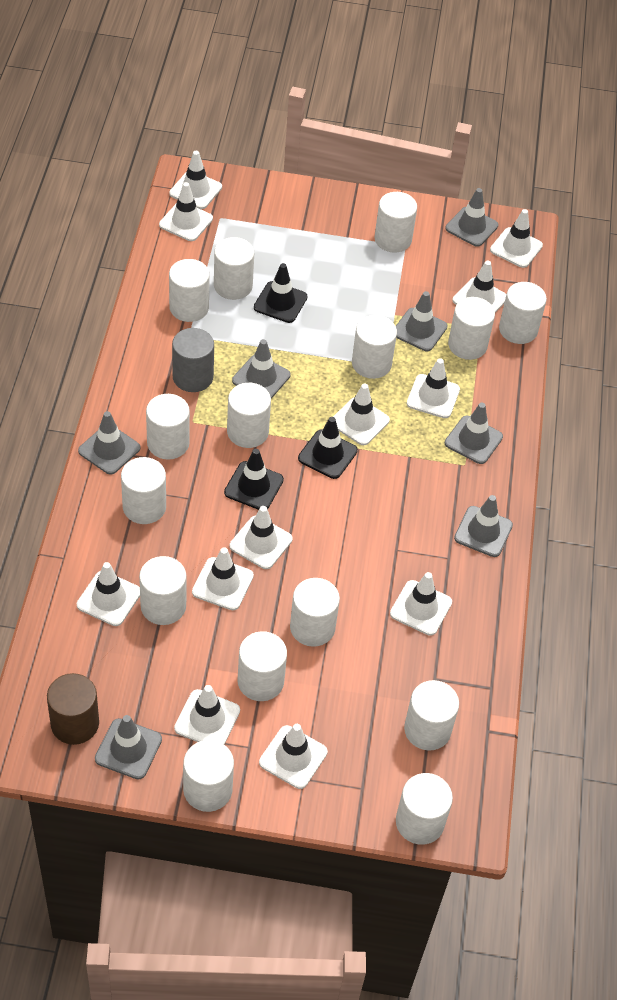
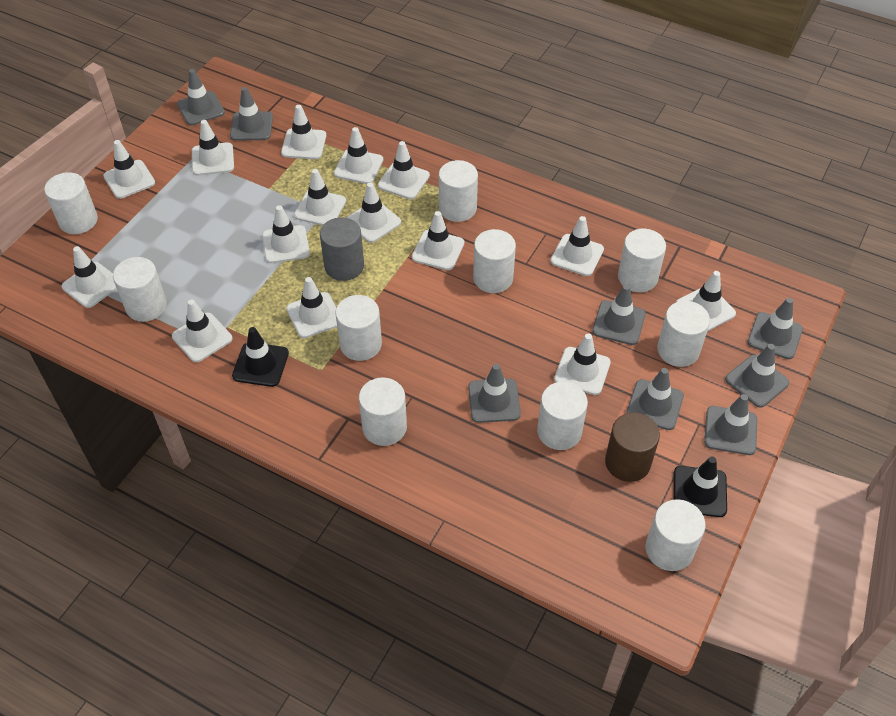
black traffic cone: [224,449,284,510] [254,263,308,323] [298,417,358,479] = 3 -> [232,327,289,387] [673,456,727,517] = 2
grey traffic cone: [78,411,140,474] [95,715,162,780] [232,339,290,399] [396,291,447,351] [445,188,498,247] [445,403,503,464] [454,495,513,557] = 7 -> [177,69,225,125] [230,87,273,141] [468,364,521,423] [592,285,646,345] [626,368,684,430] [704,394,757,455] [725,344,790,408] [747,298,803,359] = 8
white cylinder: [121,457,166,524] [139,556,186,625] [146,394,190,460] [169,259,210,322] [183,740,234,812] [214,237,254,300] [227,383,271,448] [237,631,287,701] [290,578,340,647] [352,315,397,379] [375,192,417,253] [396,773,453,845] [404,680,459,751] [448,297,495,360] [499,282,547,344] = 15 -> [44,172,98,234] [113,257,167,322] [335,295,382,361] [359,378,407,446] [439,160,478,222] [473,229,516,293] [537,382,588,450] [618,229,666,292] [646,499,705,571] [657,301,710,367] = 10
white traffic cone: [77,562,140,626] [159,182,213,241] [169,151,222,209] [174,685,240,745] [192,547,254,610] [230,506,293,569] [259,724,328,789] [333,383,390,445] [390,572,452,636] [407,358,460,418] [452,261,506,313] [490,209,543,268] = 12 -> [61,246,117,308] [103,140,155,199] [172,300,233,362] [192,120,234,176] [262,205,310,263] [281,105,326,159] [286,277,337,338] [294,169,346,226] [334,127,383,184] [346,182,401,243] [378,141,430,199] [412,211,464,270] [550,216,604,276] [554,333,611,395] [676,271,736,332] = 15

